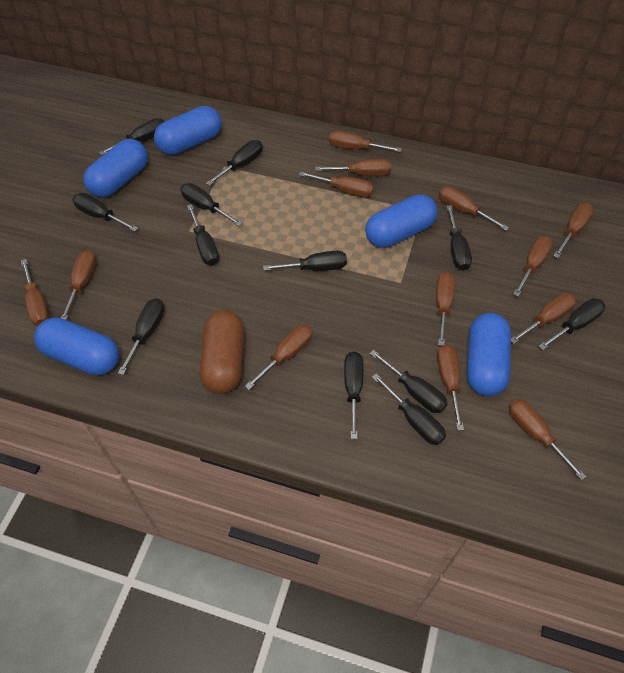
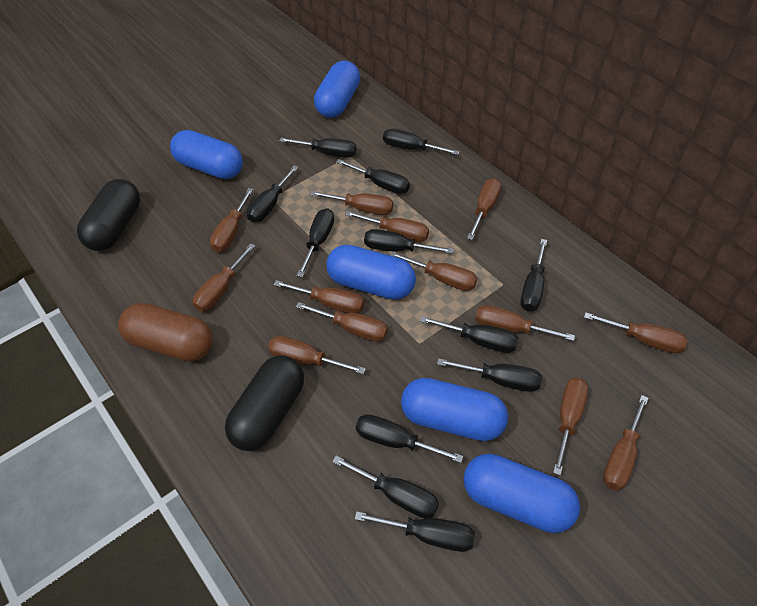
black capsule: none = 0 -> [77,179,140,251] [225,355,304,451] = 2

